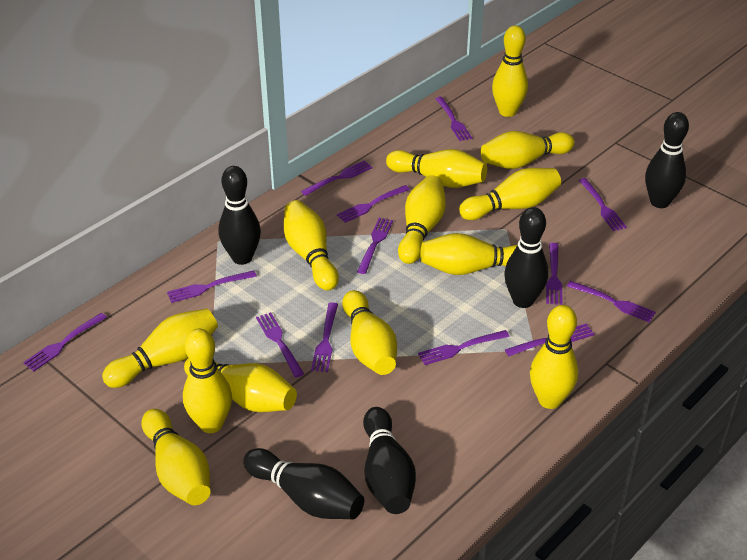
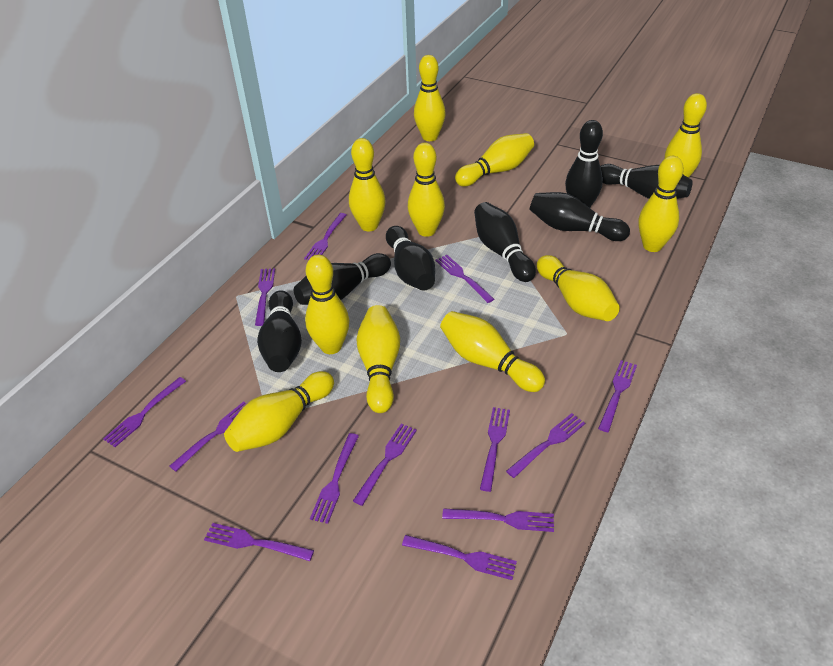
black bowling pin: [219,166,261,265] [243,448,364,519] [363,407,416,514] [504,207,549,308] [645,112,689,208] = 5 -> [257,290,302,372] [294,253,391,305] [386,226,435,291] [474,202,536,282] [530,192,630,241] [565,120,603,208] [600,164,692,199] = 7
yellow bowling pin: [102,308,218,388] [142,409,211,505] [183,329,232,433] [184,358,297,412] [284,200,339,291] [342,290,397,375] [386,149,487,188] [398,175,446,264] [420,233,517,275] [459,168,561,220] [481,131,575,169] [492,25,528,117] [530,305,578,409] = 13 -> [224,371,334,452] [305,255,349,354] [349,138,386,231] [356,305,400,413] [408,143,445,237] [414,55,446,141] [440,311,545,392] [455,133,534,186] [537,255,620,321] [638,156,684,252] [665,93,707,178] = 11

